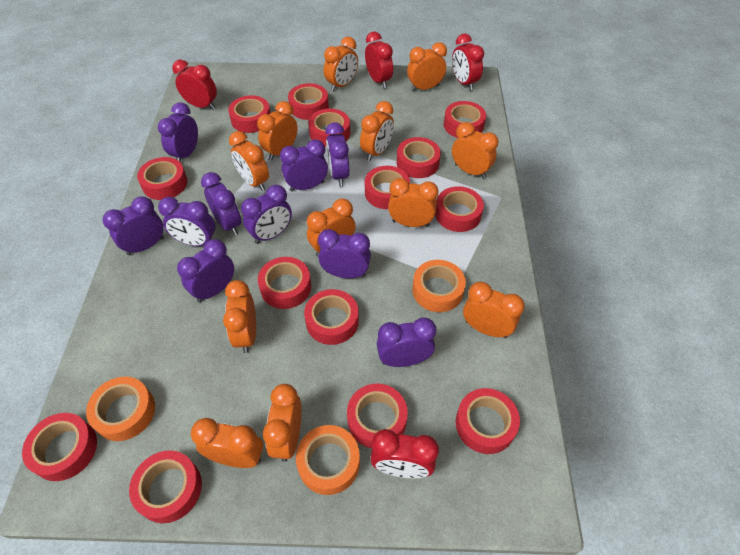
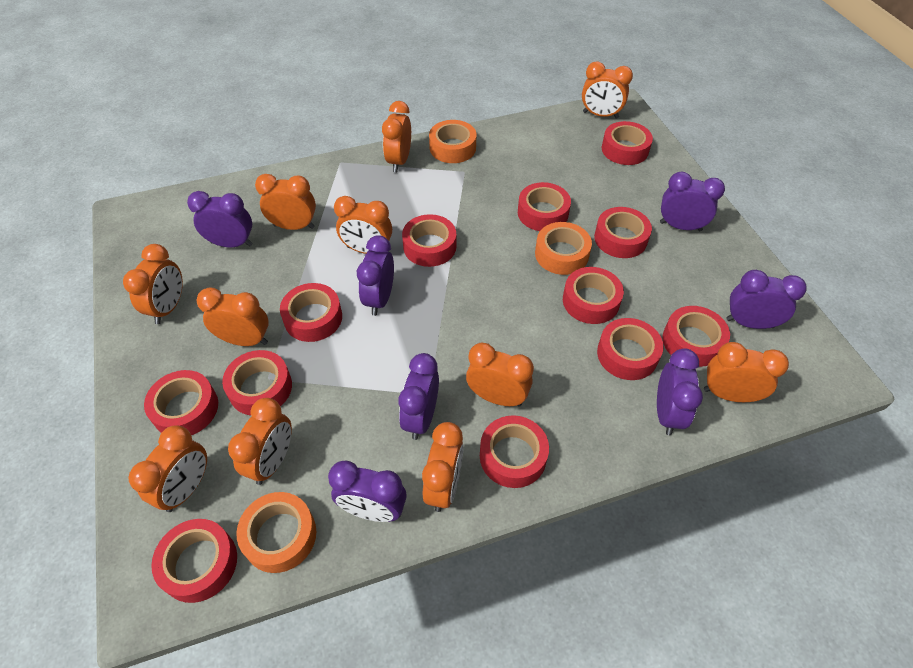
orange clock: [191,418,263,468] [223,280,256,353] [229,131,269,191] [257,101,297,160] [263,384,302,462] [307,198,356,257] [324,37,358,92] [360,101,394,161] [388,178,439,227] [407,42,447,91] [452,122,498,179] [463,282,525,338] = 12 -> [123,244,183,324] [128,425,207,512] [197,287,269,346] [228,398,292,485] [255,174,316,230] [334,196,392,254] [382,101,411,172] [422,422,464,512] [466,343,534,407] [582,62,633,118] [704,342,789,402] = 11
purple clock: [103,196,164,255] [158,102,198,163] [158,197,215,246] [177,239,234,302] [201,172,241,236] [241,185,292,244] [280,139,328,192] [318,229,371,278] [325,122,349,186] [377,318,436,367] = 10 -> [187,191,252,247] [328,460,407,522] [357,235,394,316] [398,353,439,440] [657,348,703,435] [660,172,725,231] [726,270,806,329] = 7
red clock: [172,60,217,110] [365,32,393,88] [371,429,439,478] [452,34,484,90] = 4 -> none = 0
red tape: [22,413,97,481] [129,450,202,523] [137,157,187,200] [228,95,270,133] [258,257,311,309] [288,83,329,120] [304,289,359,345] [308,109,350,147] [347,384,408,448] [365,166,410,209] [397,137,441,178] [435,186,484,232] [444,101,486,138] [456,388,520,454] = 14 -> [144,370,218,435] [151,519,237,603] [222,350,292,416] [280,283,342,342] [402,214,456,267] [480,415,549,488] [518,182,571,231] [563,267,624,324] [594,207,652,258] [597,318,664,380] [602,121,653,165] [662,306,730,367] = 12

